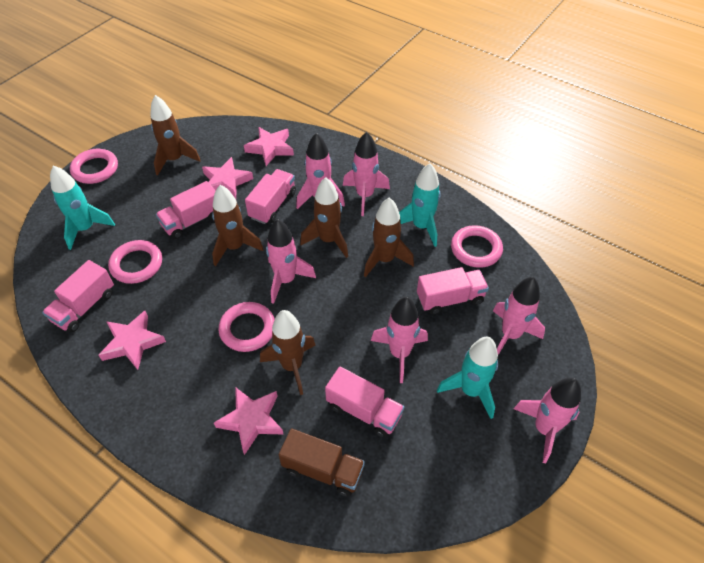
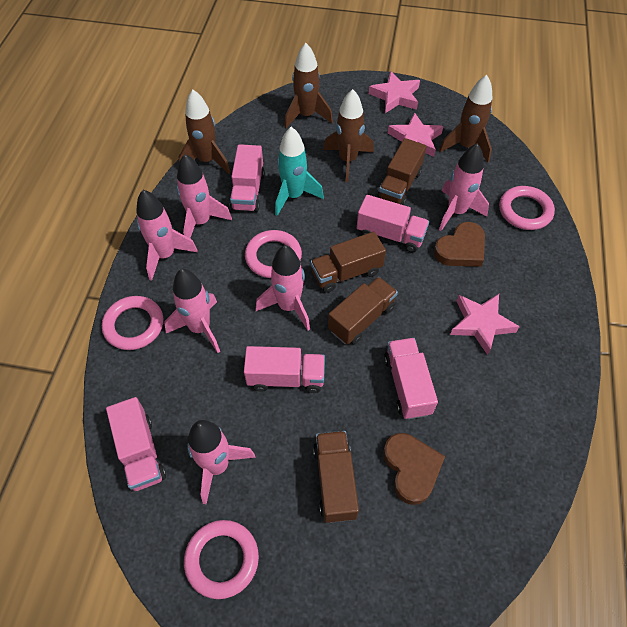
brown heart: none = 0 -> [383,433,445,505] [434,222,485,267] = 2
brown rocket: [150,95,201,175] [212,185,264,266] [260,310,315,395] [300,177,348,258] [364,198,414,277] = 5 -> [179,90,230,174] [284,43,333,128] [323,89,374,182] [439,75,493,162] = 4
brown truck: [279,428,365,497] = 1 -> [310,232,386,293] [313,431,359,523] [328,277,398,345] [377,138,426,205] = 4
pink star: [99,311,166,370] [202,157,253,199] [214,387,283,455] [244,127,294,166] = 4 -> [369,71,420,113] [388,112,443,157] [450,294,520,355] = 3
turquoise rocket: [50,165,115,250] [399,163,441,247] [437,337,498,419] = 3 -> [275,127,324,216] = 1

